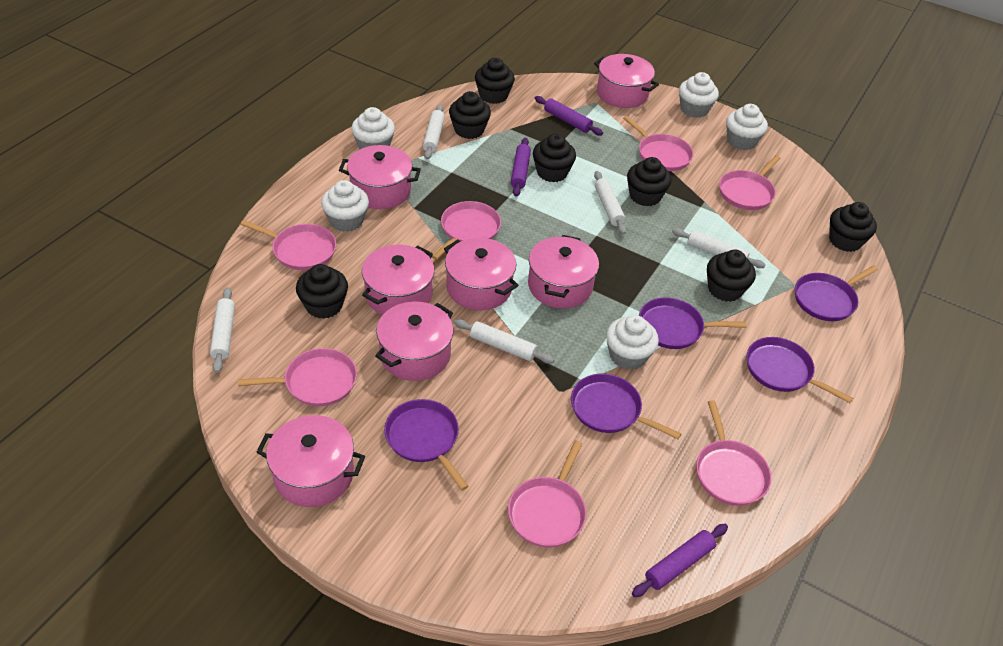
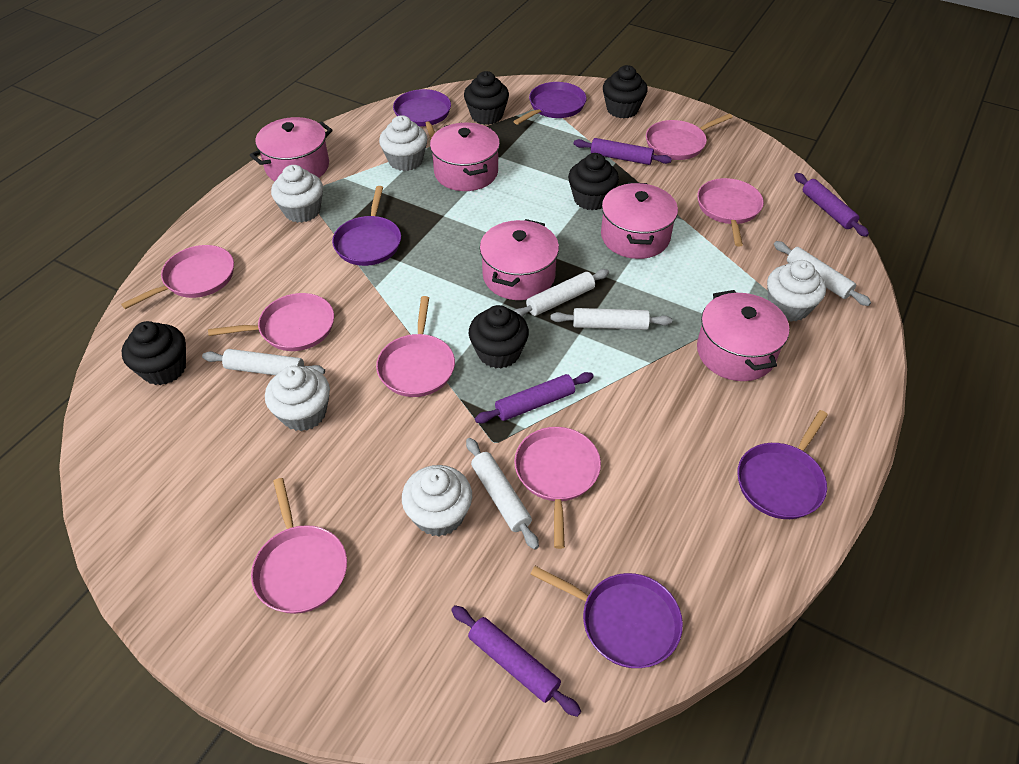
black cupcake: [296,264,348,319] [449,91,491,139] [475,58,515,104] [533,134,576,182] [627,157,671,206] [707,250,756,302] [829,202,877,252] = 7 -> [122,321,186,385] [464,71,509,125] [469,305,529,369] [568,153,619,210] [603,65,648,118] = 5
pink pot: [257,415,365,507] [339,145,421,209] [362,245,435,315] [375,302,453,381] [444,238,519,310] [528,235,599,308] [594,54,659,108] = 7 -> [250,117,333,181] [430,123,500,191] [480,219,559,300] [601,182,678,259] [697,290,789,381] = 5
purple rolling pin: [511,138,531,197] [535,96,603,136] [632,524,728,597] = 3 -> [451,605,581,717] [475,372,594,423] [574,138,672,165] [794,173,869,237] = 4

